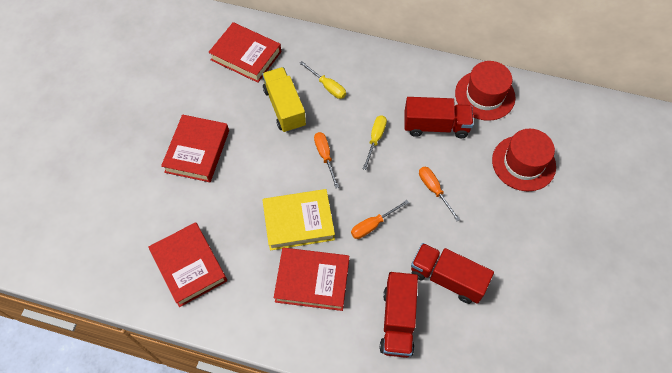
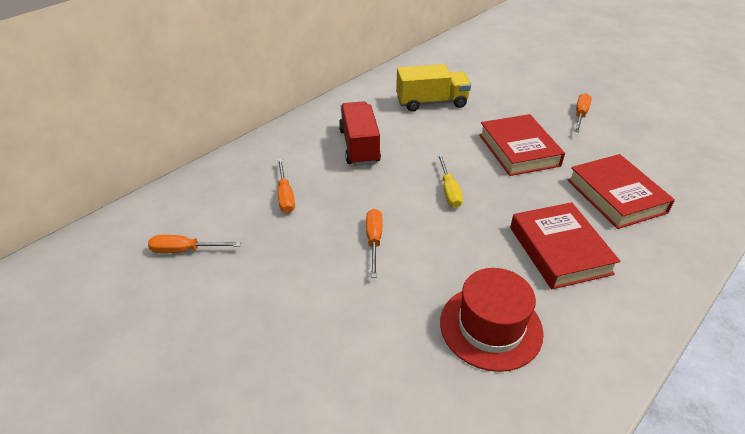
orange screwdriver: [314,132,339,188] [351,200,409,239] [419,167,460,221] = 3 -> [148,235,241,253] [277,159,295,213] [366,209,383,278] [574,93,592,132] = 4
red book: [148,222,227,307] [161,115,229,182] [208,22,281,83] [274,248,349,311] = 4 -> [479,114,565,176] [510,202,621,289] [568,154,675,229] = 3
red hat: [455,61,516,121] [492,129,556,191] = 2 -> [440,268,544,372] = 1
red truck: [380,272,418,358] [404,97,474,138] [411,243,494,304] = 3 -> [339,101,381,166] = 1
yellow book: [262,189,335,251] = 1 -> none = 0
yellow screwdriver: [300,61,346,99] [363,115,387,170] = 2 -> [437,154,463,208] = 1

